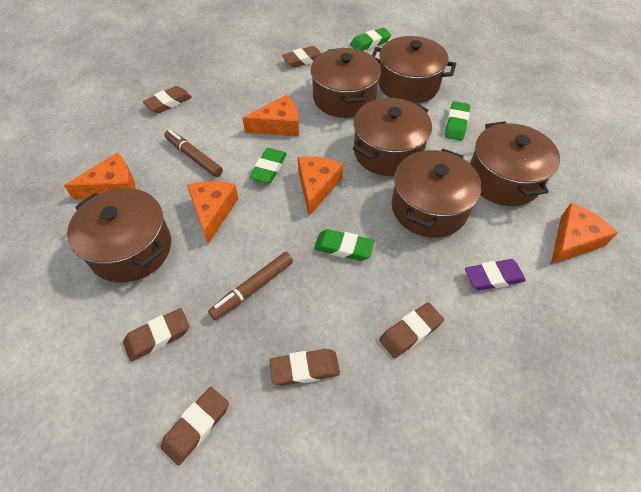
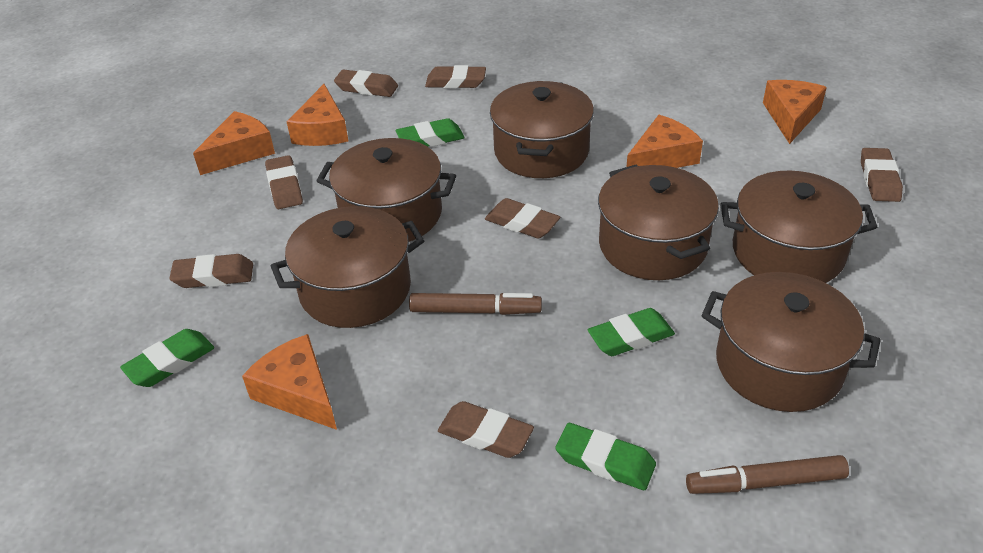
brown eraser: [123,308,190,361] [143,86,192,113] [160,387,229,465] [270,349,340,386] [282,46,321,68] [379,302,444,358] = 6 -> [169,254,253,288] [265,155,303,209] [334,69,398,97] [425,65,486,89] [438,401,534,458] [485,198,560,239] [861,148,903,202] = 7
purple eraser: [465,259,526,290] = 1 -> none = 0

